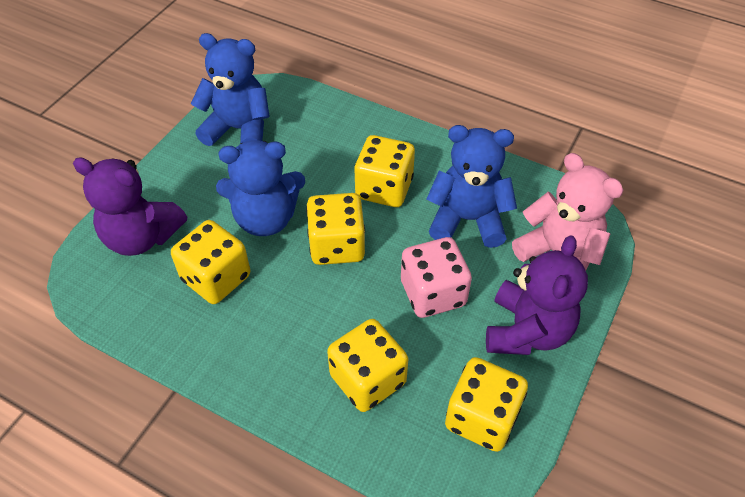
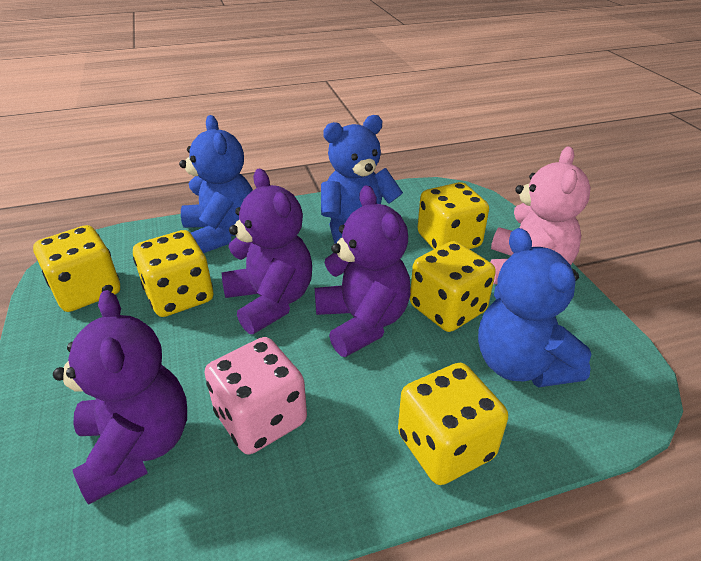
purple teddy bear: [73,157,187,256] [486,235,588,355] = 2 -> [53,290,187,505] [222,169,312,334] [315,185,411,357] = 3

